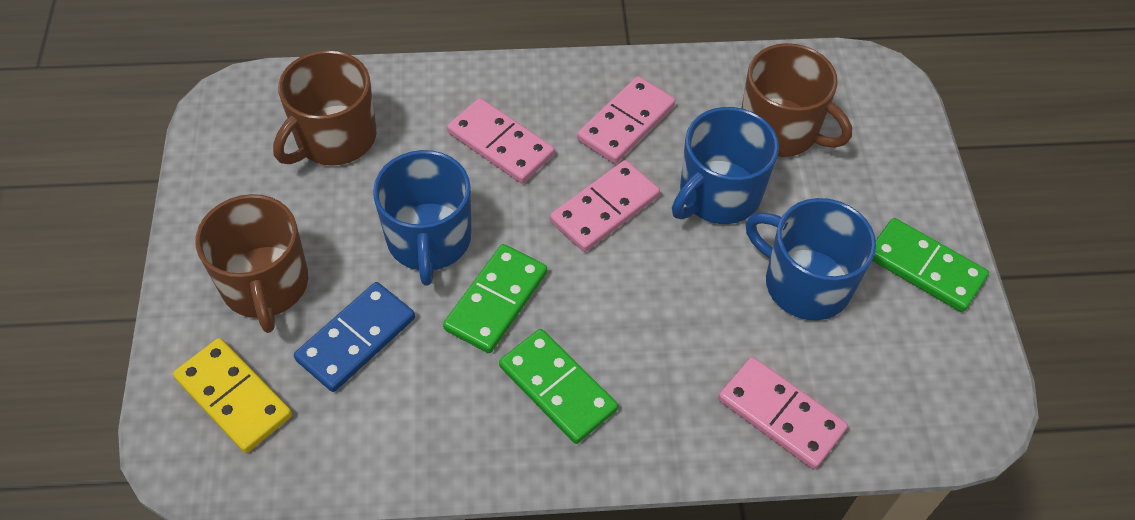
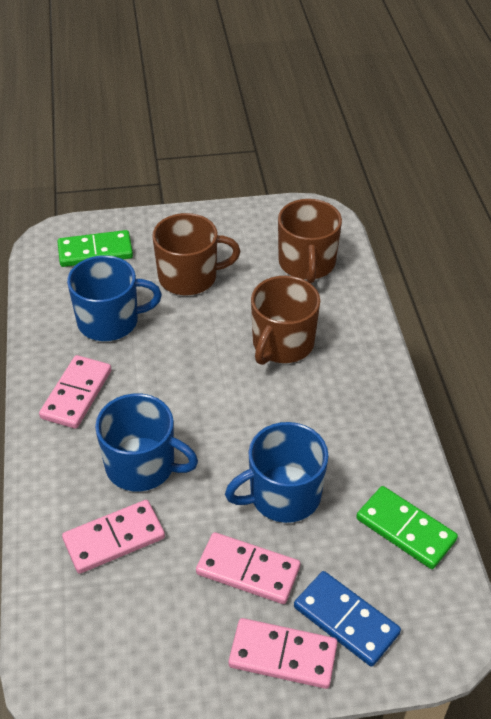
green domino: [443,244,547,353] [499,329,618,444] [872,218,989,312] = 3 -> [57,230,133,267] [356,486,458,569] = 2
yellow domino: [173,338,292,453] = 1 -> none = 0

